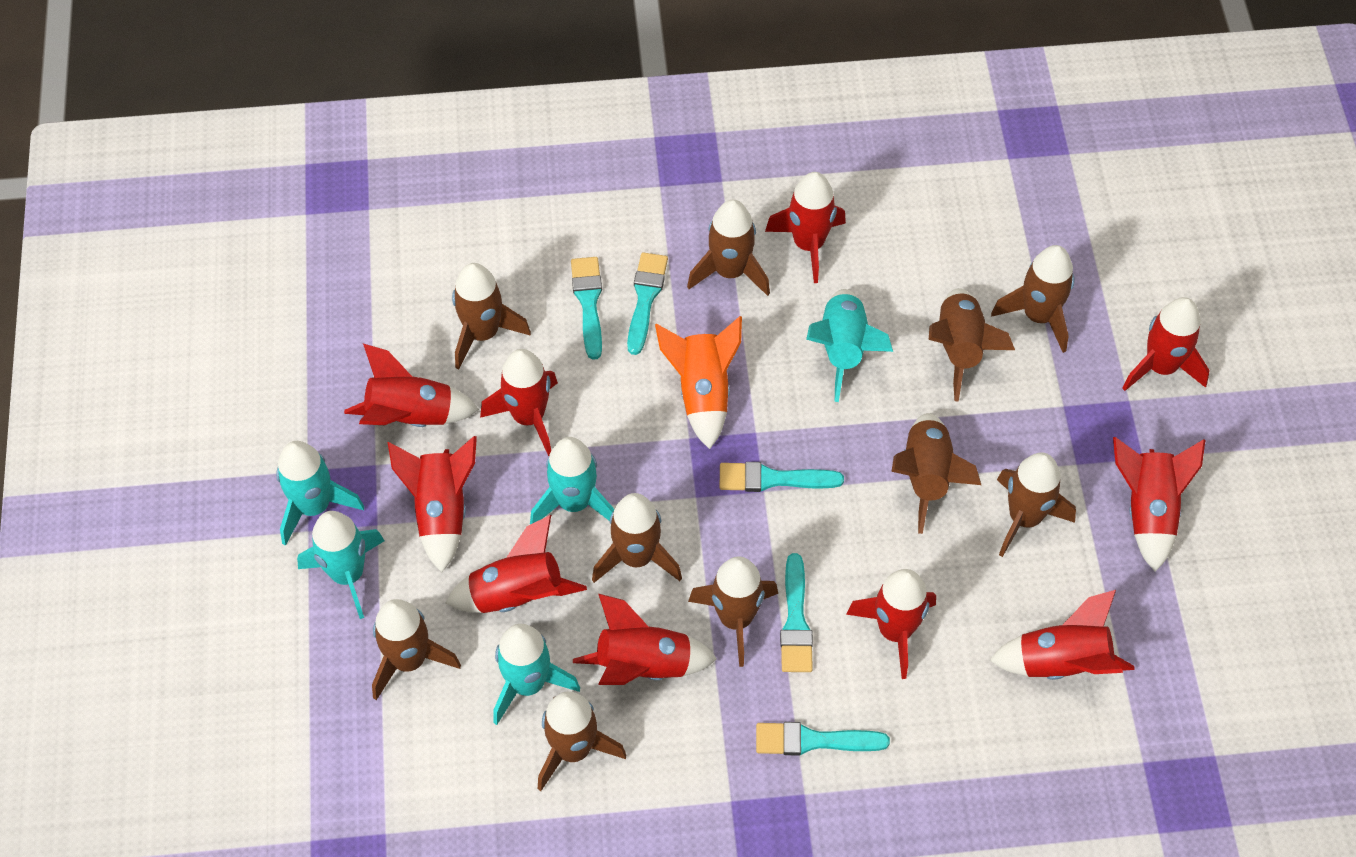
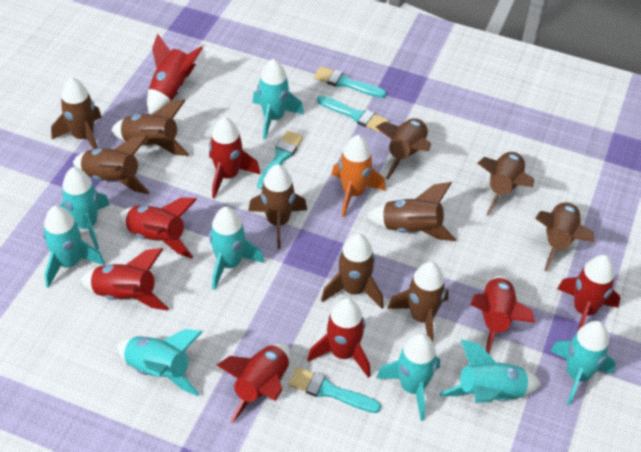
red rocket: [344,343,479,427] [388,436,477,572] [445,515,587,613] [480,349,558,456] [573,594,717,685] [765,172,846,283] [846,569,936,679] [989,590,1135,680] [1113,437,1205,572] [1122,297,1210,391] = 10 -> [80,248,169,311] [119,197,197,259] [147,34,203,114] [209,117,260,199] [216,343,291,424] [307,298,371,378] [470,275,535,354] [557,255,620,332] = 8
turquoise brush: [571,257,602,360] [627,252,668,355] [720,462,844,492] [756,722,890,756] [780,553,813,672] = 5 -> [257,131,303,189] [288,367,381,413] [314,66,386,98] [317,95,388,132] = 4
turquoise rocket: [276,441,364,546] [297,511,384,619] [493,624,580,725] [530,437,614,524] [806,289,893,402] = 5 -> [43,206,105,288] [59,167,110,250] [116,329,202,396] [209,207,264,290] [253,59,304,140] [376,333,440,421] [440,339,541,403] [550,321,616,406] = 8

